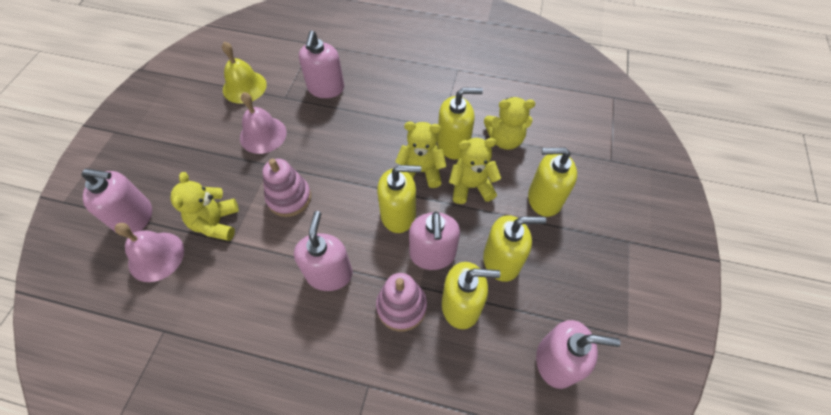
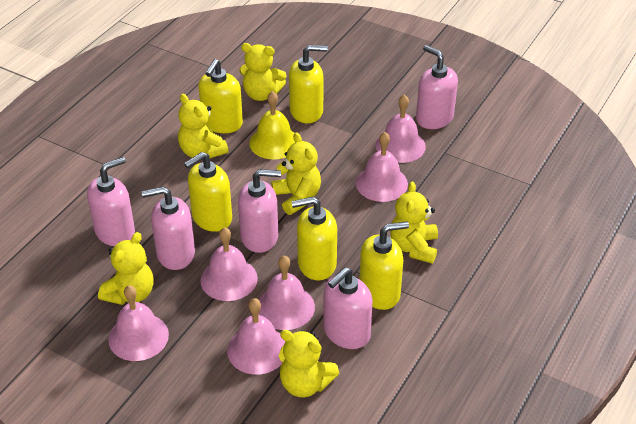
pink bell: [115,223,184,282] [240,92,287,154] = 2 -> [108,285,169,361] [200,227,258,301] [227,298,285,375] [259,256,315,330] [356,132,408,202] [375,94,426,163] = 6
pink stacking toy: [263,159,311,217] [376,273,427,331] = 2 -> none = 0
yellow teddy bear: [170,172,239,241] [395,122,446,188] [449,138,501,204] [484,97,535,150] = 4 -> [98,232,154,305] [178,94,229,158] [239,43,287,101] [271,132,321,215] [279,330,339,397] [390,182,438,264] = 6

